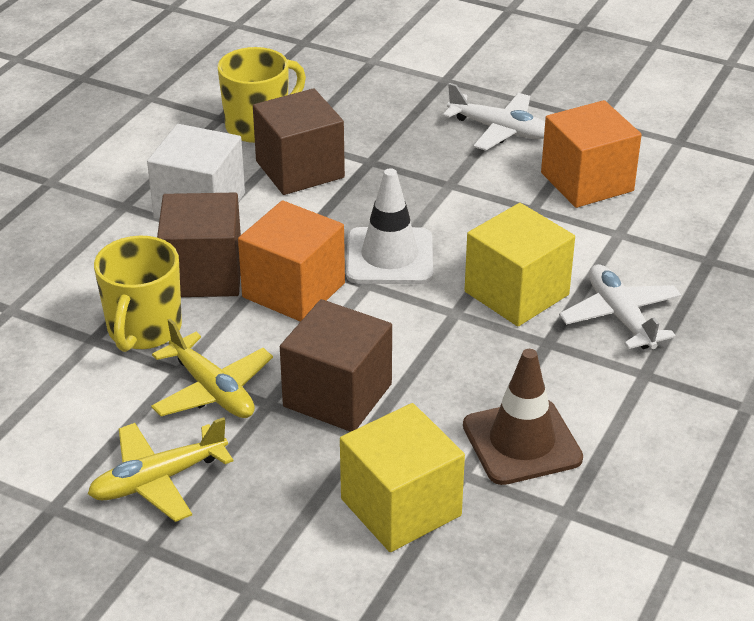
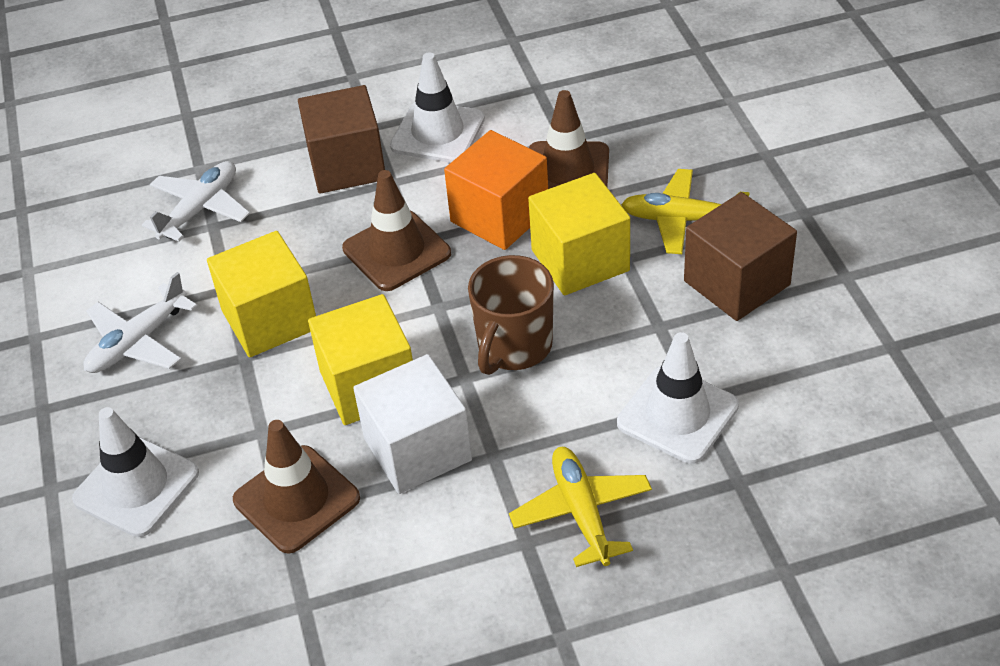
brown cube: [157,193,241,297] [253,88,345,195] [280,299,392,432] = 3 -> [298,85,385,194] [684,192,797,321] = 2
brown mug: none = 0 -> [468,255,554,375] = 1
brown traffic cone: [463,349,583,485] = 1 -> [233,420,360,554] [342,170,451,291] [529,90,609,189] = 3
orange cube: [238,200,345,322] [541,100,642,208] = 2 -> [444,130,548,250] = 1
white traffic cone: [346,168,433,284] = 1 -> [72,407,199,537] [390,52,485,163] [617,332,739,464] = 3
yellow cube: [340,403,465,552] [465,203,575,326] = 2 -> [207,231,316,358] [308,294,413,425] [528,173,630,296] = 3
yellow mug: [94,236,182,352] [218,47,306,143] = 2 -> none = 0

